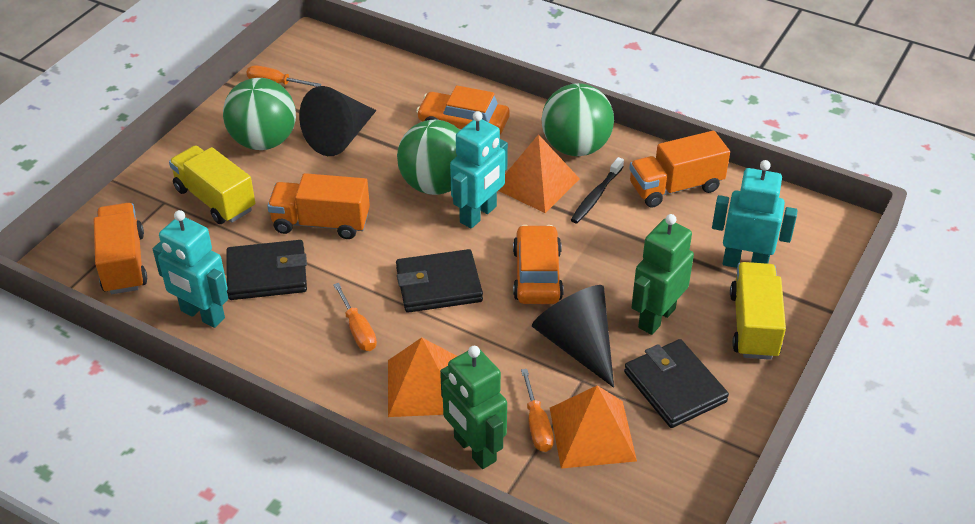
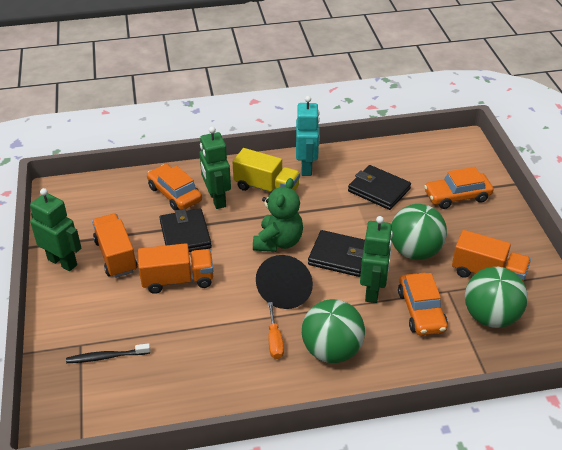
black cone: [299,86,377,156] [532,285,614,388] = 2 -> [256,255,313,309] = 1
green robot: [440,346,507,469] [632,214,694,335] = 2 -> [30,188,81,271] [199,127,231,209] [360,216,393,303] = 3
green teddy bear: none = 0 -> [253,178,303,252] = 1
orange car: [416,85,510,134] [513,225,564,304] = 2 -> [147,164,202,211] [398,273,448,335] [424,167,493,209] = 3
orange pyramid: [388,338,457,417] [498,134,580,213] [550,385,637,469] = 3 -> none = 0
orange screwdriver: [247,65,322,87] [333,283,377,351] [521,369,554,452] = 3 -> [268,302,284,359] = 1
turquoise robot: [153,210,228,328] [450,111,508,229] [712,160,798,268] = 3 -> [296,96,320,176] = 1
yellow truck: [169,145,255,224] [730,262,786,360] = 2 -> [232,148,300,192] = 1

